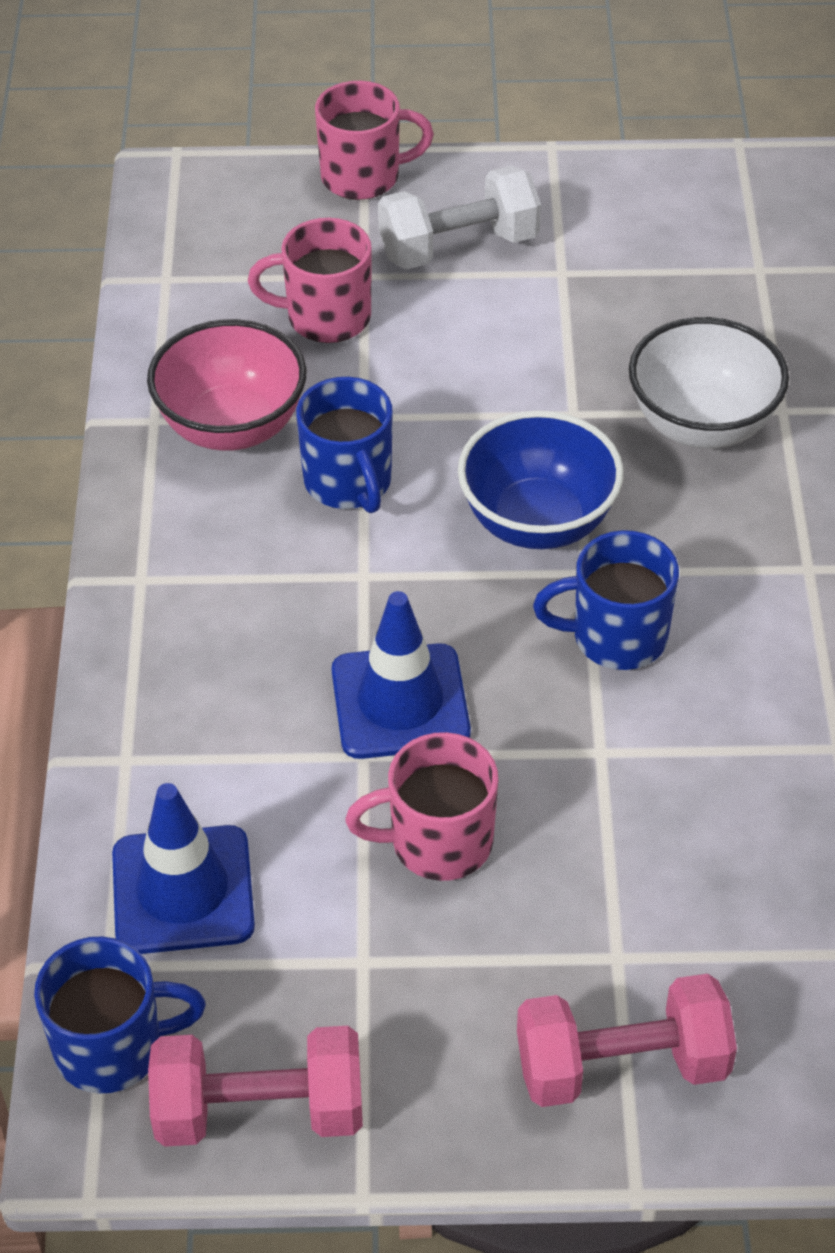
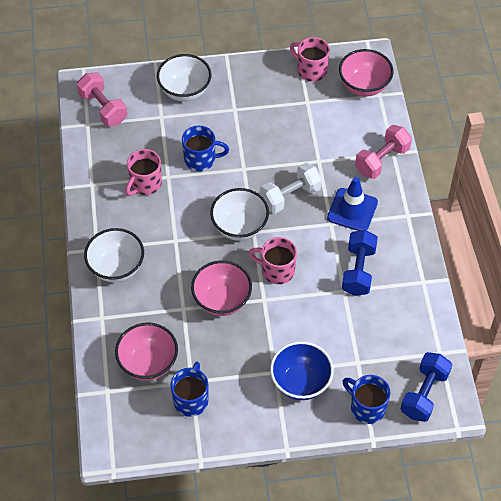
blue dumbbell: none = 0 -> [342,230,378,296] [401,352,452,422] = 2
blue traffic cone: [112,783,255,954] [332,591,471,759] = 2 -> [327,177,378,231] = 1
pink bowl: [147,319,306,451] = 1 -> [115,322,178,381] [191,260,252,316] [339,49,394,96] = 3
white bowl: [629,317,789,449] = 1 -> [84,228,144,282] [157,54,211,102] [210,188,269,241] = 3

